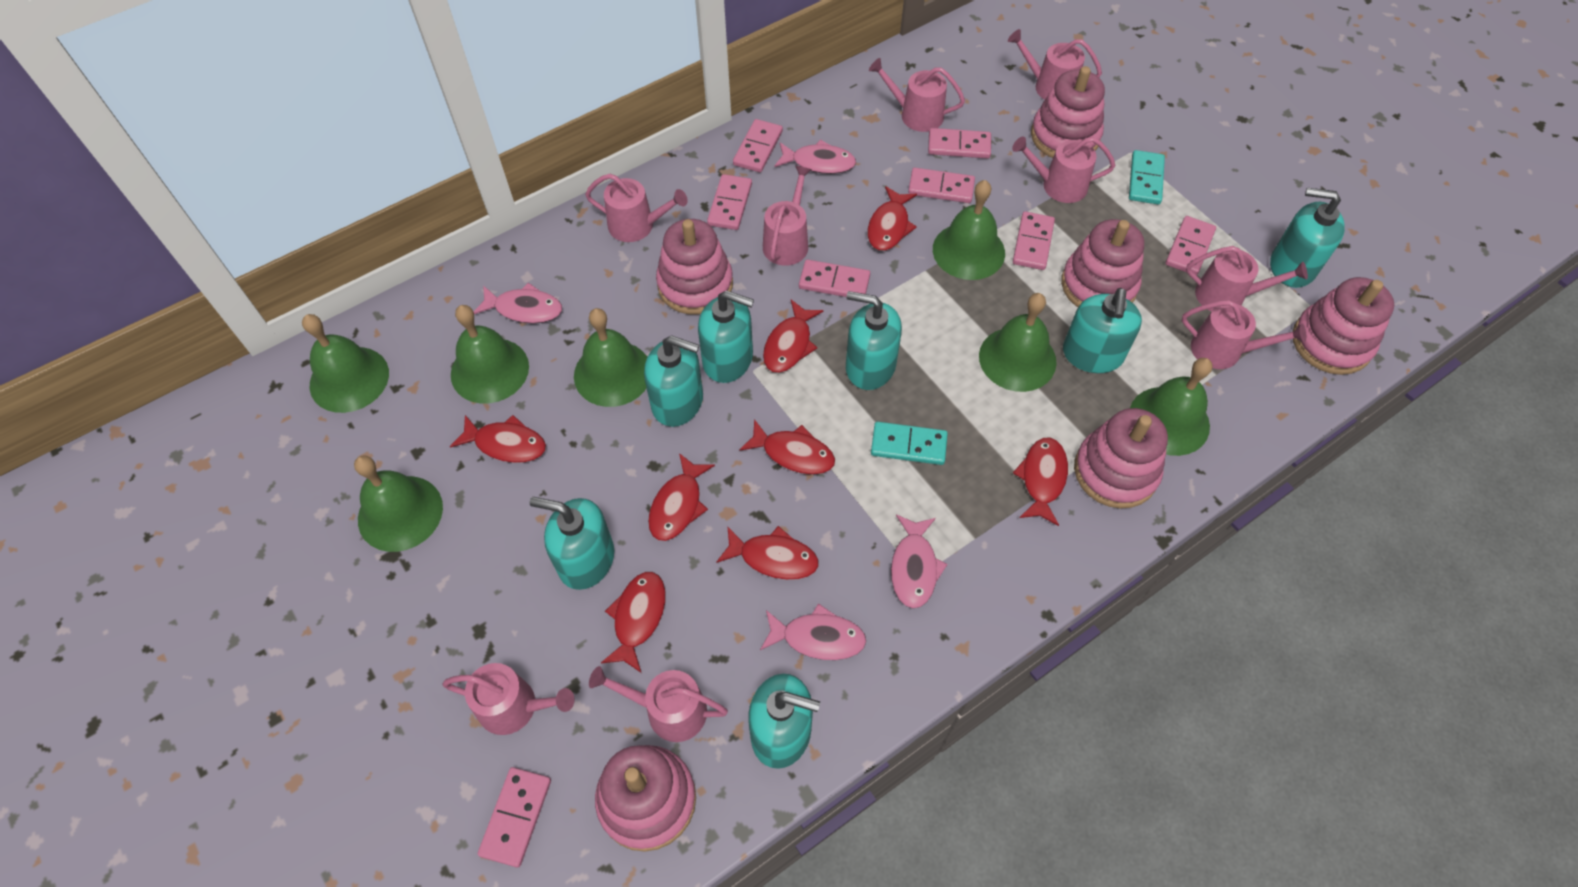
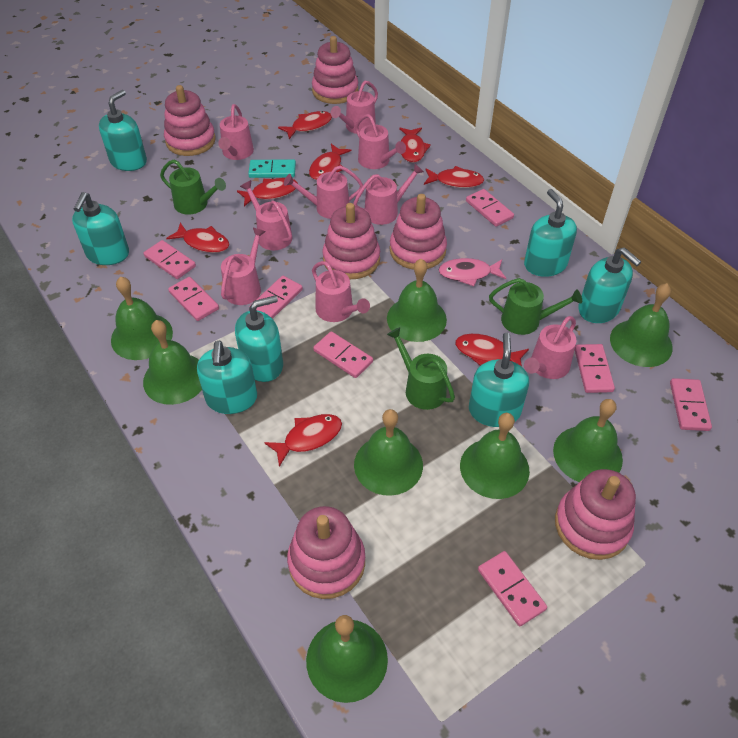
green bell: [302,314,389,413] [354,455,443,552] [451,305,529,403] [574,308,647,407] [933,180,1005,280] [979,293,1057,392] [1130,358,1213,456] = 7 -> [111,276,173,360] [143,320,202,405] [306,615,388,703] [354,409,423,496] [387,259,447,342] [460,413,530,499] [553,399,623,482] [610,283,673,367] = 8
green watering can: none = 0 -> [160,159,226,215] [387,327,455,410] [489,278,582,335] = 3
pink fish: [474,283,562,323] [760,603,866,660] [774,140,856,174] [891,515,948,608] = 4 -> [438,258,506,286] = 1
turquoise domino: [871,422,948,465] [1129,150,1165,205] = 2 -> [248,159,296,178] = 1

